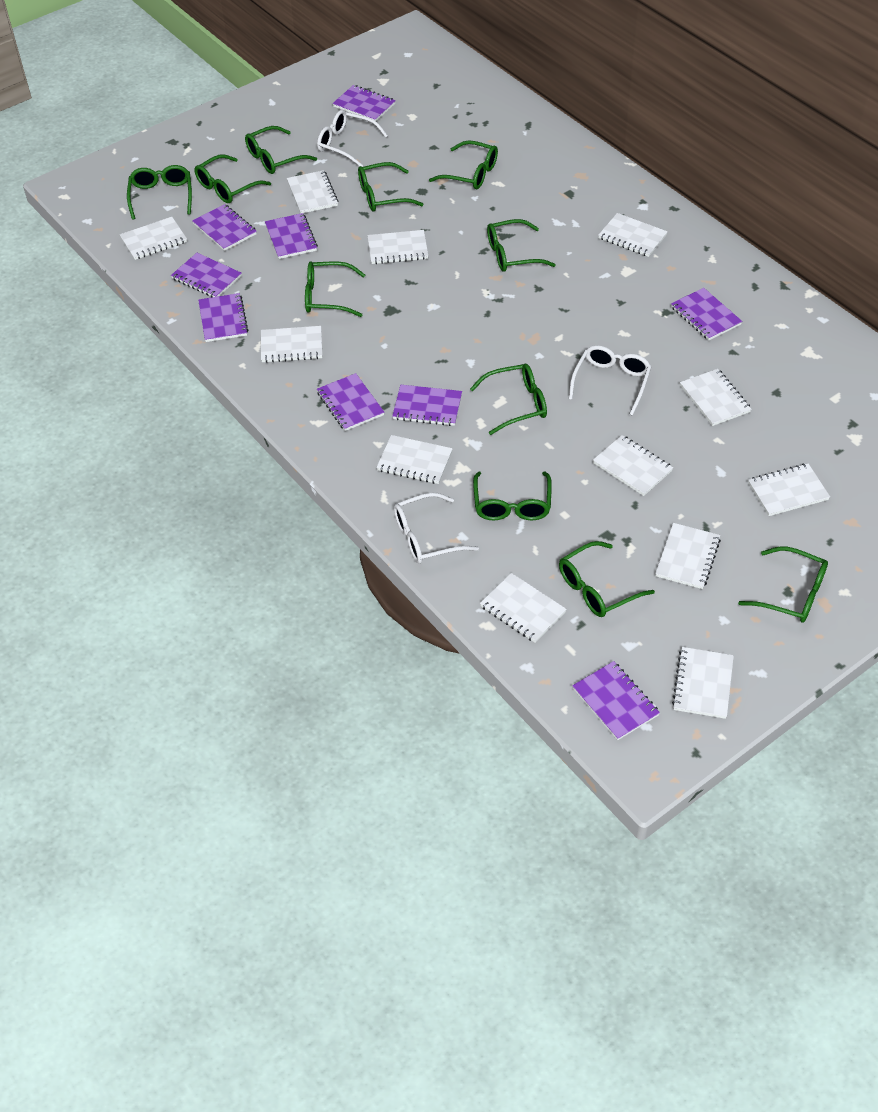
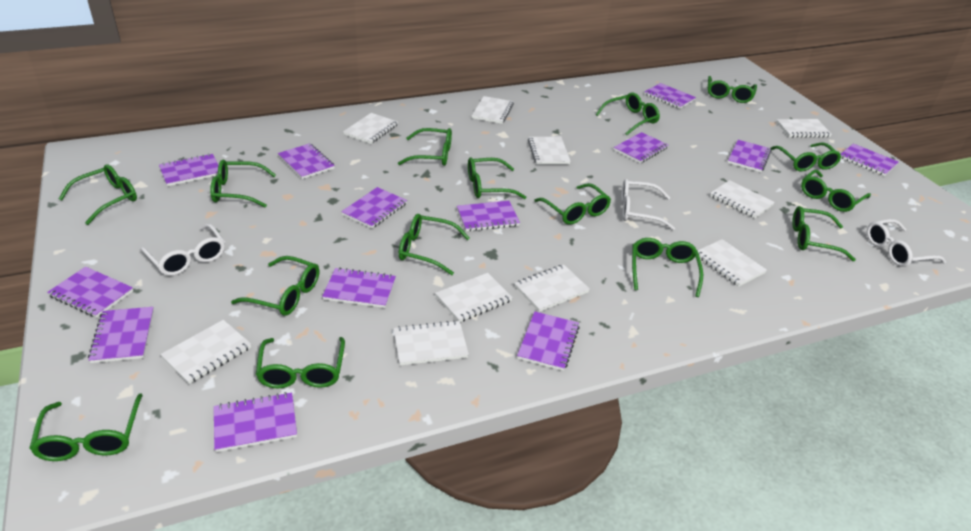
green glasses: [127,165,192,220] [194,154,271,203] [245,126,317,174] [305,261,365,317] [358,162,423,212] [429,140,498,189] [470,364,547,435] [473,471,552,520] [487,219,556,272] [559,541,655,617] [738,547,828,623] = 11 -> [29,393,143,461] [59,164,137,225] [210,160,276,207] [231,256,319,316] [256,337,345,389] [398,128,452,166] [398,214,469,275] [468,157,526,199] [534,183,611,225] [596,93,660,135] [632,238,703,297] [708,76,757,103] [771,142,841,171] [792,206,856,261] [801,170,871,212] = 15
purple notebook: [171,253,242,297] [192,204,257,251] [198,293,248,342] [265,213,318,259] [317,373,384,431] [333,85,396,121] [392,385,462,426] [572,661,660,740] [671,288,742,340] = 9 -> [47,267,133,318] [88,307,154,363] [159,154,218,186] [214,392,297,452] [278,144,335,179] [322,267,396,308] [341,187,407,229] [457,201,520,231] [517,311,579,371] [614,132,668,163] [644,83,696,109] [728,140,771,172] [841,144,898,176] = 13
white notebook: [120,217,187,260] [261,326,322,363] [287,170,338,213] [367,230,428,264] [376,435,453,484] [480,573,567,643] [593,435,673,496] [598,213,668,257] [655,523,721,589] [672,647,734,719] [680,369,751,426] [748,464,830,516] = 12 -> [160,320,251,384] [343,113,398,144] [393,320,469,365] [435,273,513,322] [472,96,514,124] [514,265,590,312] [528,137,571,165] [698,239,767,287] [710,180,775,218] [777,119,832,138] = 10

